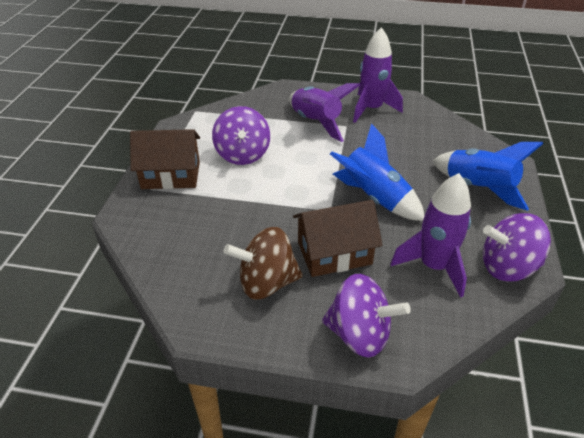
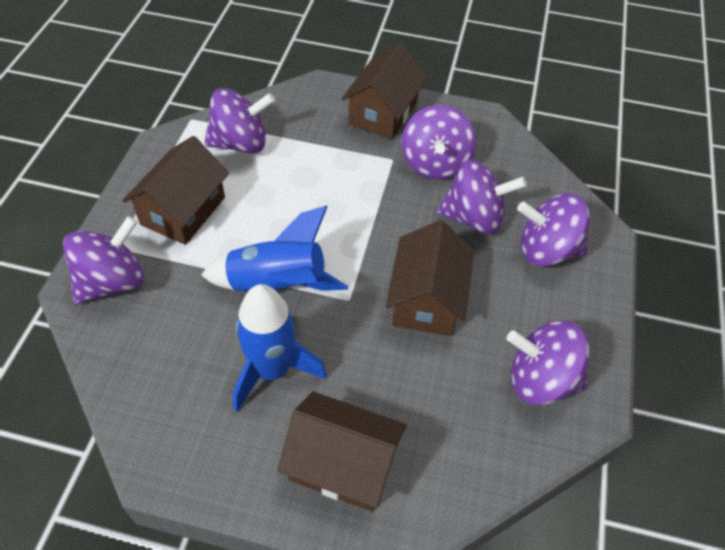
brown house: [130,129,200,189] [293,200,383,277] = 2 -> [123,136,229,245] [277,392,406,512] [341,43,428,140] [386,220,474,336] = 4
brown spinning top: [224,227,303,300] = 1 -> none = 0
purple rocket: [289,83,360,142] [353,27,403,123] [391,173,471,298] = 3 -> none = 0
purple spinning top: [212,106,270,165] [322,274,411,358] [483,213,551,282] = 3 -> [63,216,144,304] [204,88,275,154] [402,105,476,180] [437,159,527,235] [507,321,589,405] [517,193,590,267] = 6

